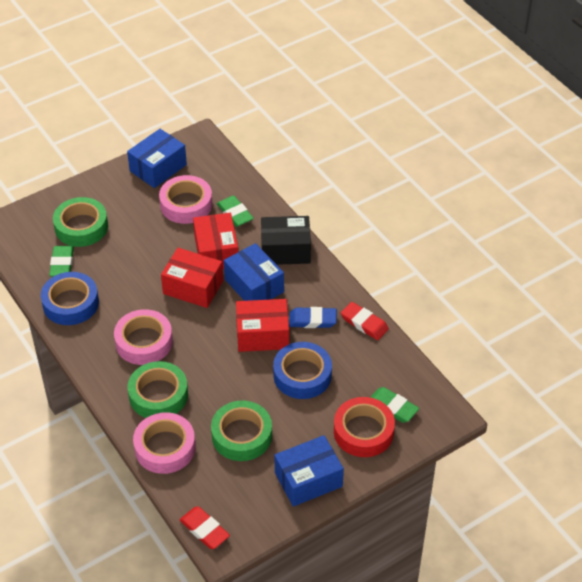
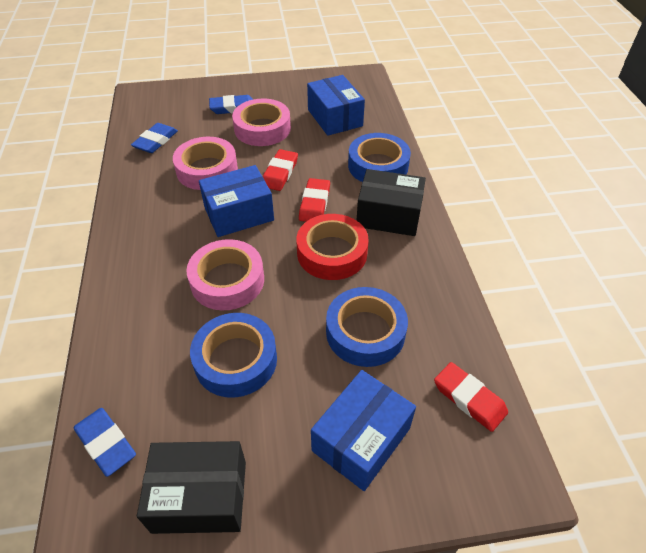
black box: [261,216,311,265] = 1 -> [137,441,246,534] [356,169,426,236] = 2
blue eraser: [289,307,337,328] = 1 -> [74,408,136,477] [131,123,178,153] [209,95,253,114] = 3
blue tape: [41,272,99,325] [273,342,332,399] = 2 -> [190,313,277,398] [326,287,408,367] [348,133,411,182] = 3
green eraser: [49,246,74,277] [217,195,254,227] [370,387,419,423] = 3 -> none = 0
green tape: [53,197,108,247] [128,361,188,418] [211,400,272,461] = 3 -> none = 0
red box: [161,248,223,308] [193,213,239,269] [236,299,289,352] = 3 -> none = 0
red eraser: [180,506,230,549] [341,302,389,340] = 2 -> [262,149,298,191] [299,178,330,222] [434,362,508,432] = 3

